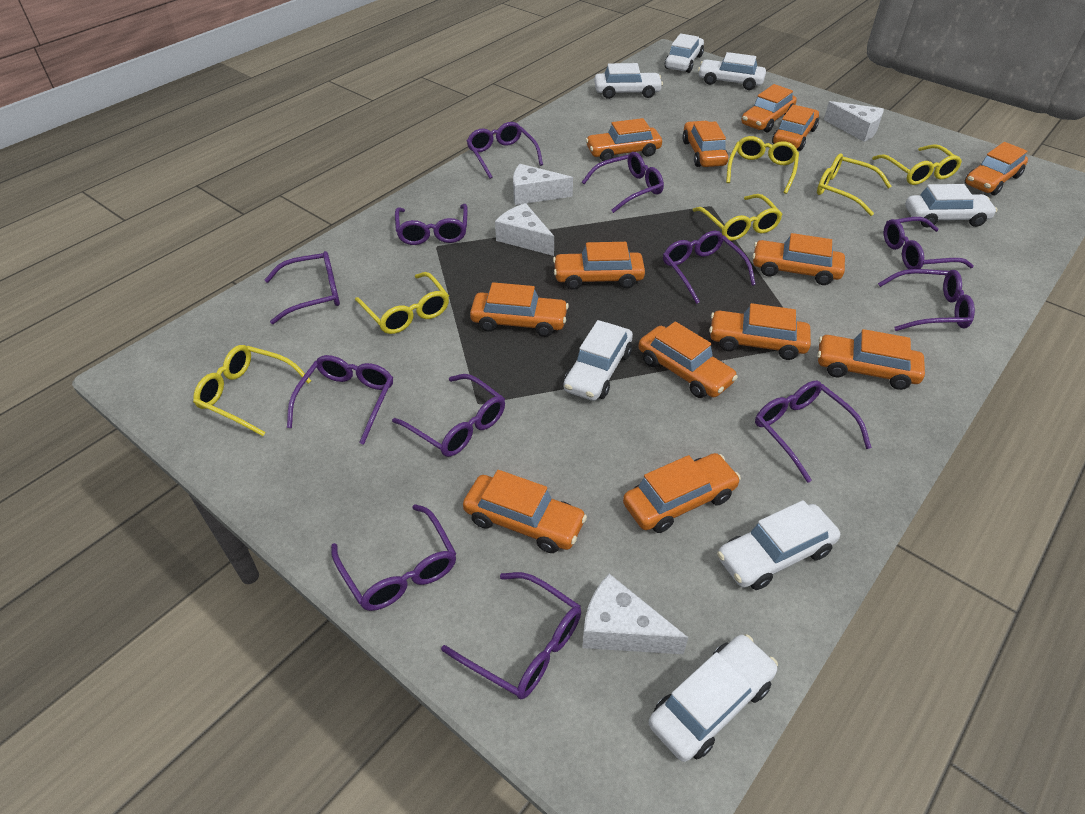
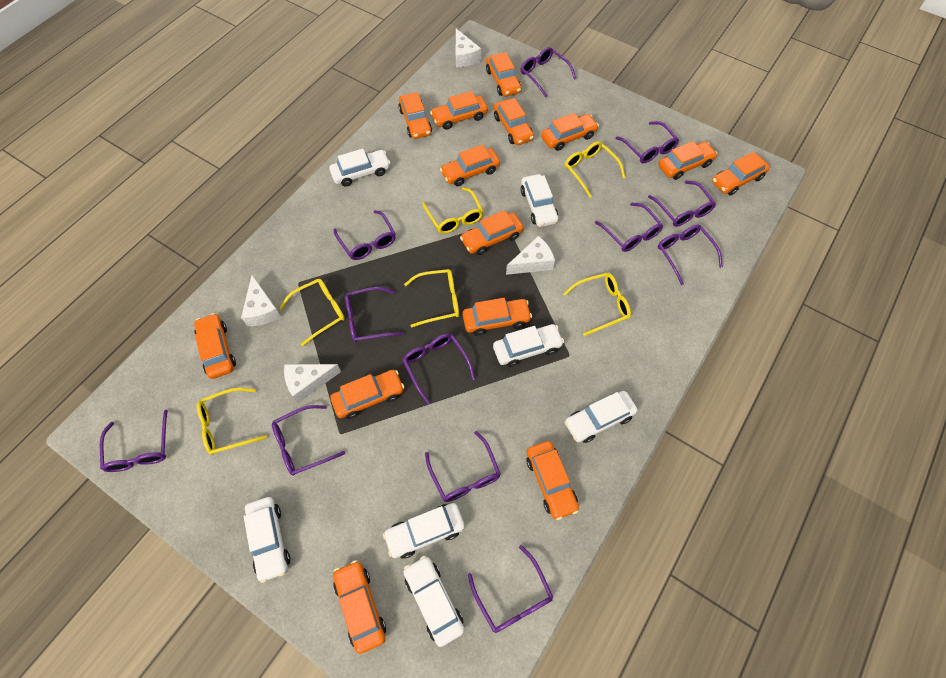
orange car: [463,470,587,553] [470,282,569,337] [553,242,645,290] [585,118,662,161] [623,453,741,533] [638,321,738,398] [682,121,728,167] [709,303,811,360] [741,84,797,132] [752,233,845,285] [772,105,819,151] [817,329,925,390] [965,142,1028,196] = 13 -> [194,313,236,379] [330,370,404,419] [333,560,386,654] [398,92,432,139] [430,91,488,130] [440,145,500,186] [460,210,524,255] [463,298,532,336] [486,52,521,97] [494,98,534,145] [526,441,579,520] [541,113,599,151] [658,141,717,180] [712,152,770,195] = 14

